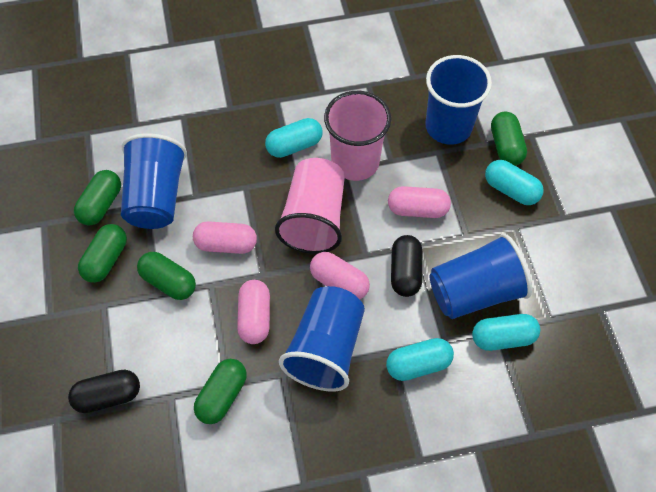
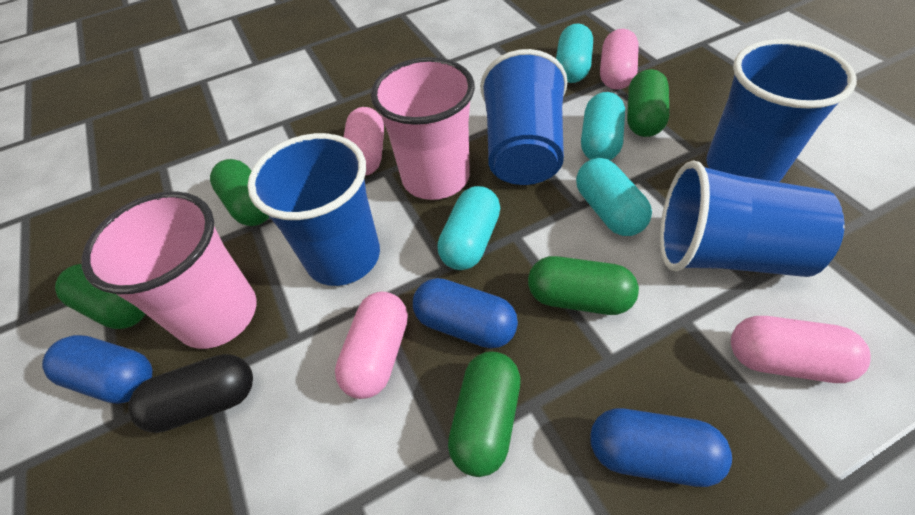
black capsule: [68,369,140,413] [391,235,422,297] = 2 -> [128,354,253,433] = 1
blue capsule: none = 0 -> [42,335,153,404] [413,278,518,348] [590,408,732,487] = 3

